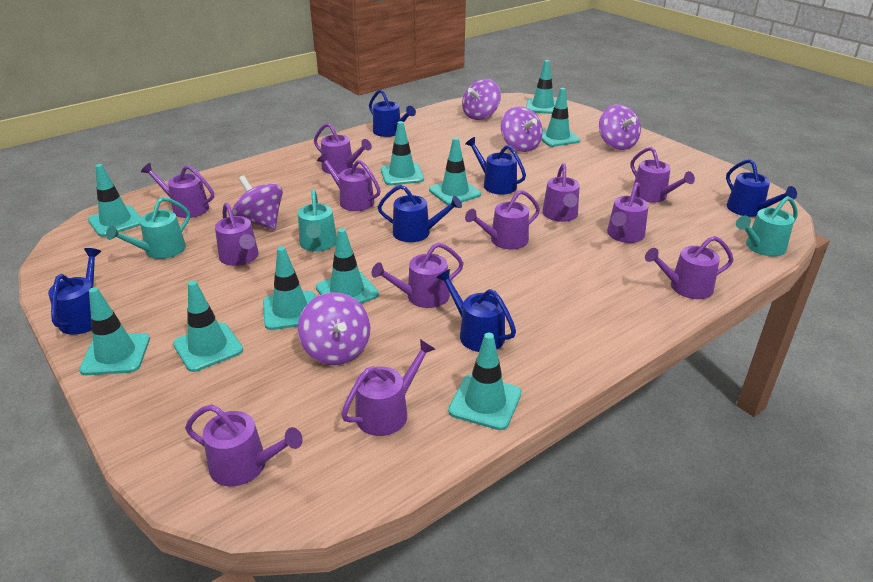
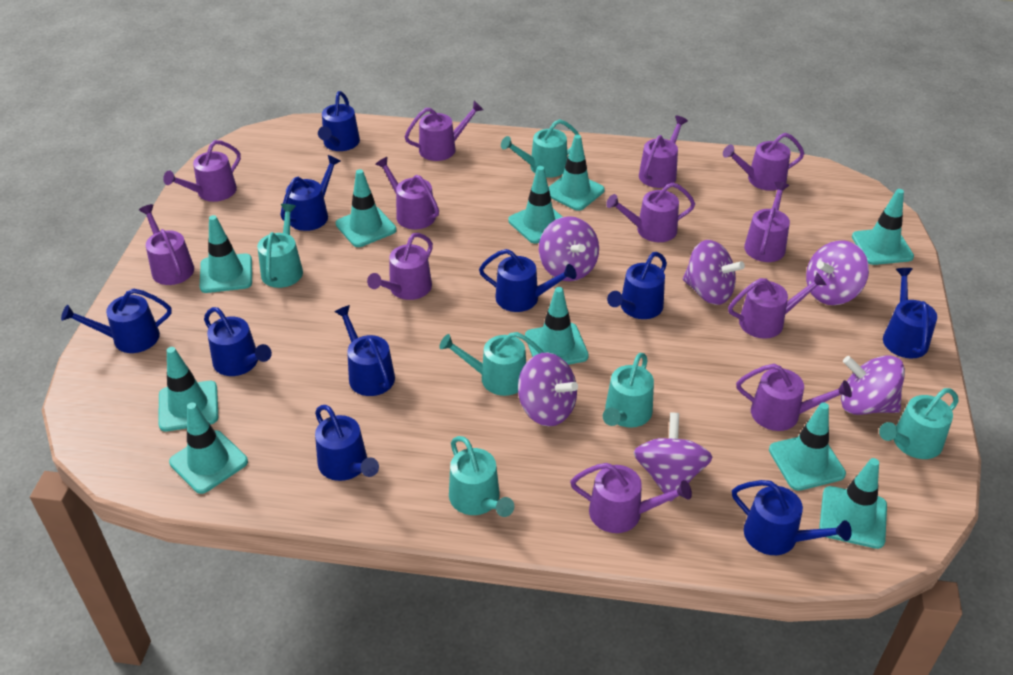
blue watering can: [48,248,101,335] [369,89,416,137] [378,185,462,242] [436,269,516,352] [465,137,526,195] [726,159,797,217] = 6 -> [61,289,171,353] [204,307,272,376] [281,155,340,231] [315,405,379,481] [318,91,360,151] [334,305,395,396] [479,249,576,312] [607,252,667,319] [732,480,852,555] [883,268,937,359] = 10
purple spinning top: [232,175,283,230] [298,292,370,365] [462,79,501,120] [501,106,543,152] [599,104,641,150] = 5 -> [518,353,578,426] [539,216,599,281] [633,413,713,501] [683,240,745,305] [806,240,869,305] [841,355,905,415] = 6
turquoise watering can: [106,197,190,259] [298,189,337,252] [736,196,798,257] = 3 -> [257,204,303,288] [439,332,544,396] [449,436,514,517] [501,119,579,178] [603,353,654,428] [879,388,959,459] = 6

